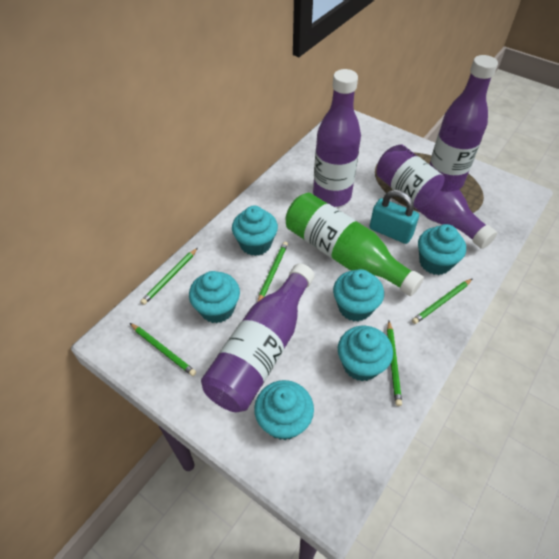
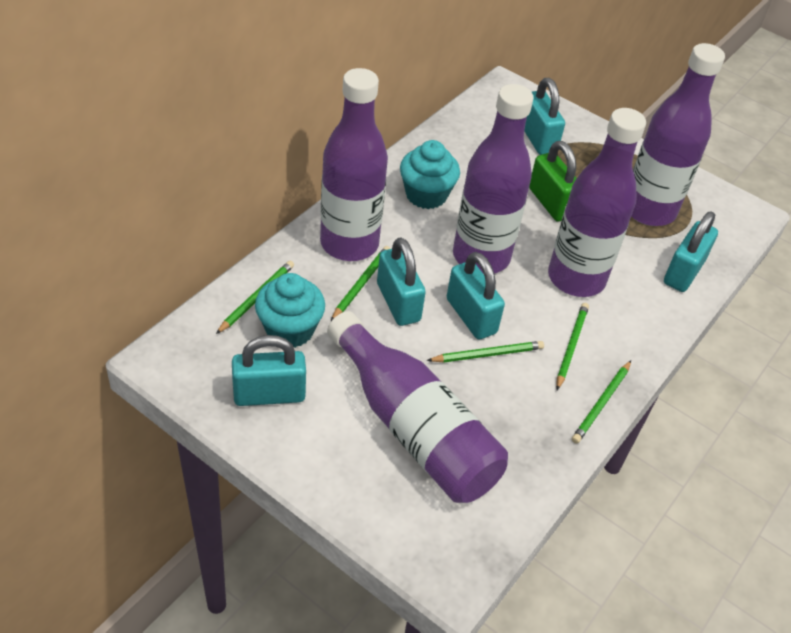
green bottle: [286,193,424,296] = 1 -> none = 0
green padlock: none = 0 -> [529,141,577,222] = 1
purple bottle: [201,263,314,412] [313,69,361,207] [377,145,497,249] [429,55,498,189] = 4 -> [320,68,388,261] [327,311,508,503] [453,84,533,274] [548,108,646,297] [631,43,725,226] = 5
turquoise cupcake: [189,271,240,323] [232,206,278,256] [254,380,314,440] [333,269,384,321] [338,326,393,381] [418,224,466,275] = 6 -> [255,273,325,348] [400,140,460,209] = 2
turquoise padlock: [369,190,419,244] = 1 -> [232,335,306,406] [377,237,426,326] [447,252,505,339] [524,78,565,155] [664,211,718,292] = 5

